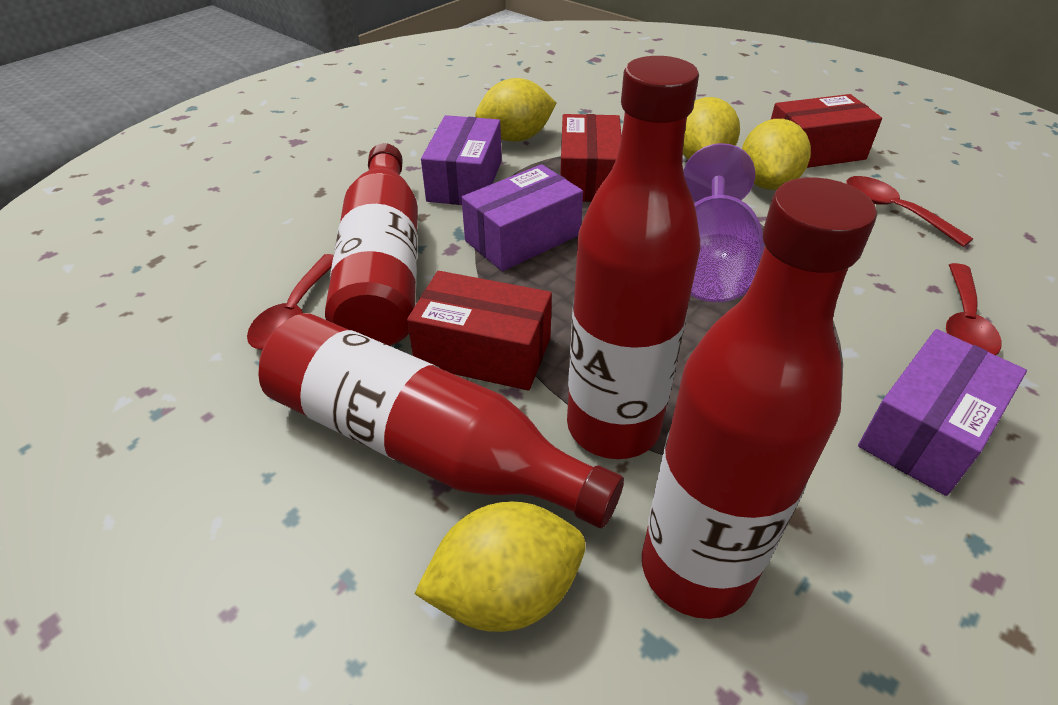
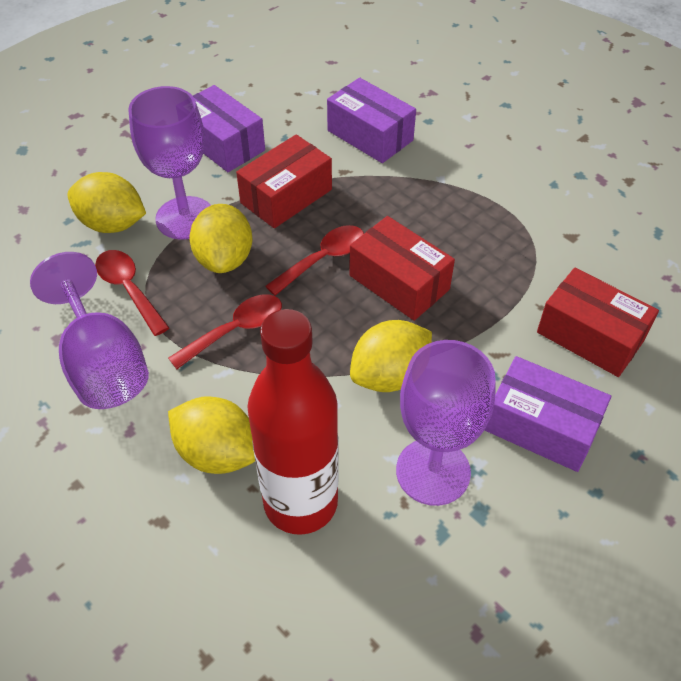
purple goblet: [683,143,764,302] = 1 -> [30,252,149,409] [128,86,211,240] [396,340,496,506] = 3
red bottle: [258,313,624,528] [325,143,418,346] [567,56,701,459] [642,177,877,619] = 4 -> [247,309,339,535] = 1

